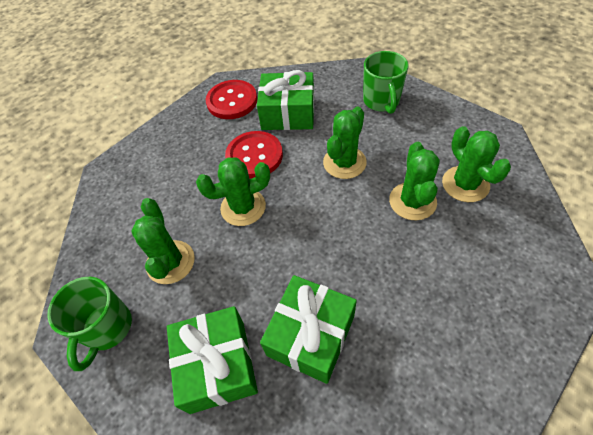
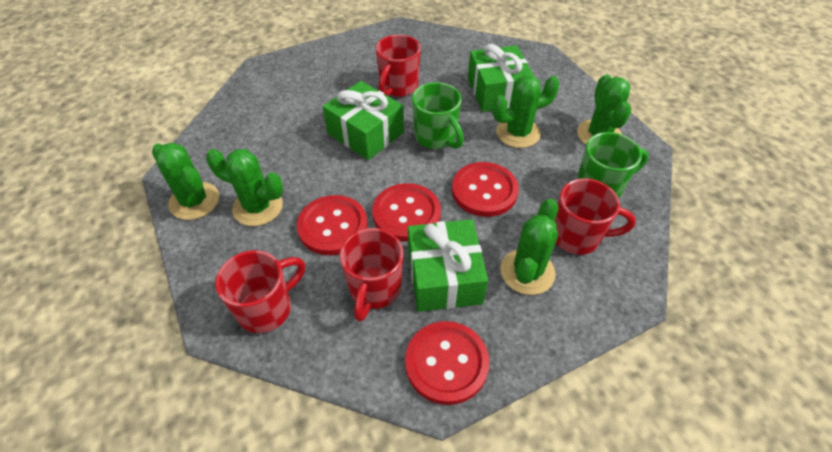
red button: [206,80,257,119] [225,131,283,179] = 2 -> [297,195,368,255] [372,183,441,242] [405,321,489,405] [452,162,519,217] = 4
red mug: none = 0 -> [215,250,305,333] [340,228,403,322] [376,35,421,97] [554,178,636,255] = 4

